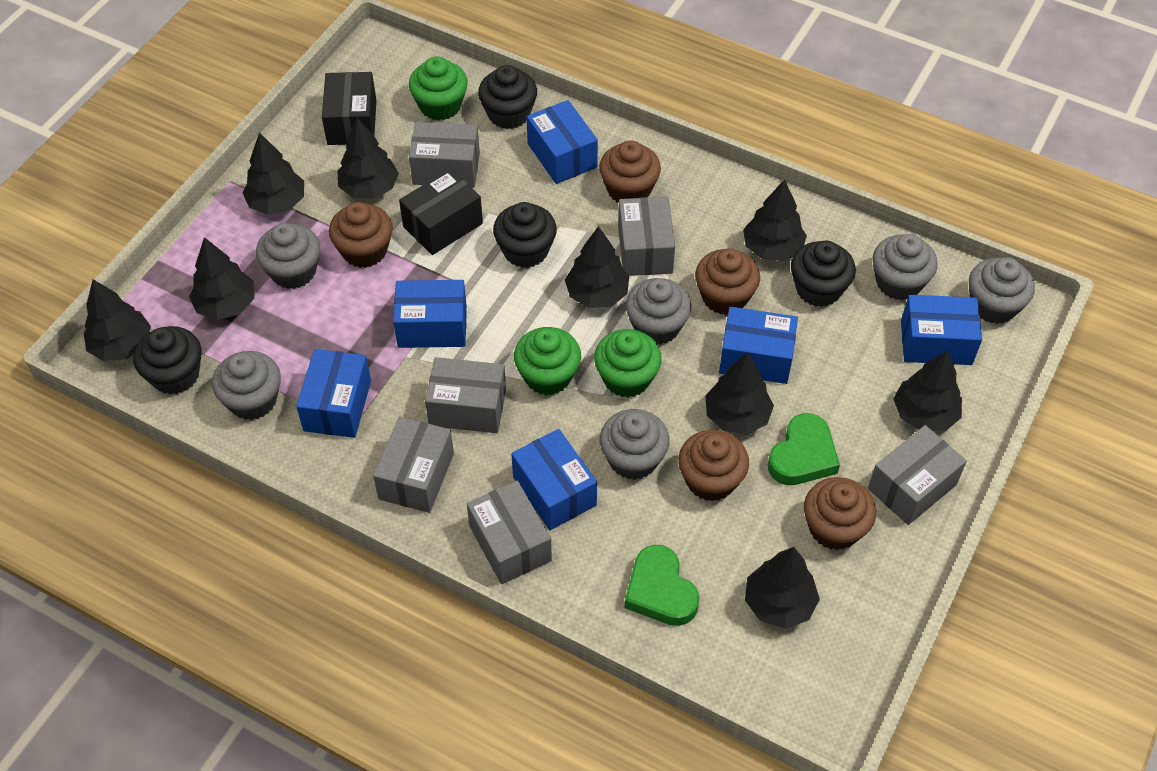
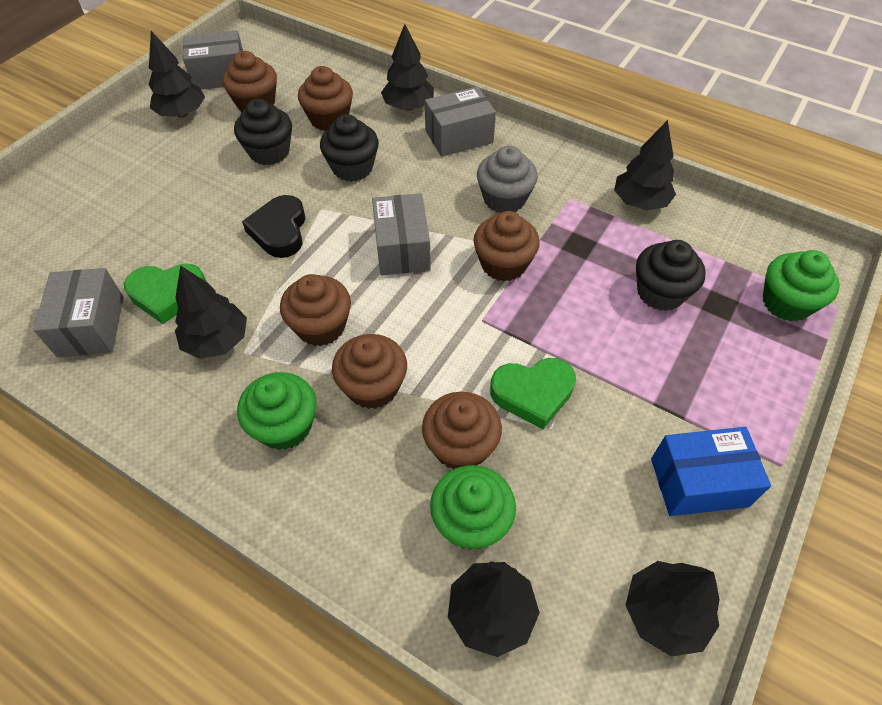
black box: [322,72,376,145] [399,168,483,255] = 2 -> none = 0
black cupcake: [133,326,202,394] [478,65,537,129] [493,202,557,268] [791,241,856,307] = 4 -> [234,99,292,165] [320,114,379,182] [636,240,706,311] = 3
black heart: none = 0 -> [242,195,306,258] = 1
black tree: [84,279,151,361] [189,237,254,320] [243,132,304,215] [338,118,399,199] [565,226,629,308] [705,352,774,434] [743,179,807,261] [745,547,820,629] [894,350,962,431] = 9 -> [149,31,205,117] [175,266,247,359] [381,24,434,110] [448,561,540,657] [614,120,676,211] [626,561,720,657] = 6
blue box: [296,349,371,438] [393,280,467,348] [511,429,597,530] [527,100,598,184] [719,307,798,384] [901,295,982,365] = 6 -> [651,427,771,516] = 1
brown cupcake: [329,202,393,268] [599,140,661,203] [678,430,749,502] [695,248,760,315] [804,477,876,550] = 5 -> [222,51,277,112] [280,274,351,346] [298,66,353,131] [332,334,407,409] [422,392,502,470] [474,211,540,281] = 6
grey box: [373,416,454,513] [409,122,480,188] [425,357,506,433] [467,481,552,584] [618,197,675,276] [868,425,967,525] = 6 -> [33,268,124,357] [183,30,243,90] [372,193,431,275] [425,87,496,157] = 4
grey cupcake: [212,351,281,420] [256,223,320,289] [600,409,670,480] [626,278,691,345] [873,234,938,300] [969,257,1035,324] = 6 -> [477,145,538,213] = 1

